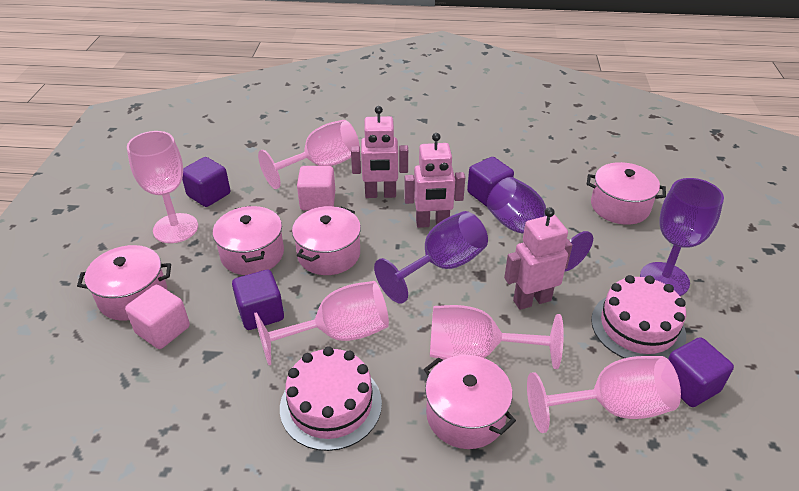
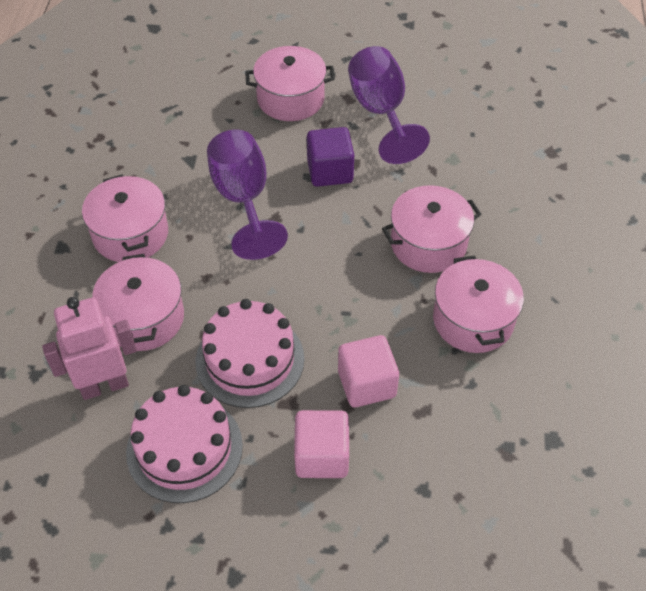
pink goblet: [127,131,198,243] [254,281,389,365] [258,120,359,189] [430,305,564,369] [527,356,681,433] = 5 -> none = 0
pink robot: [351,106,408,198] [404,133,465,228] [504,207,573,310] = 3 -> [42,297,137,400] = 1
purple cube: [182,157,230,207] [232,270,284,330] [467,157,514,206] [668,337,734,407] = 4 -> [307,127,354,187] = 1
purple goblet: [374,211,488,304] [487,177,593,271] [640,178,724,296] = 3 -> [207,130,288,260] [348,46,430,164] = 2

